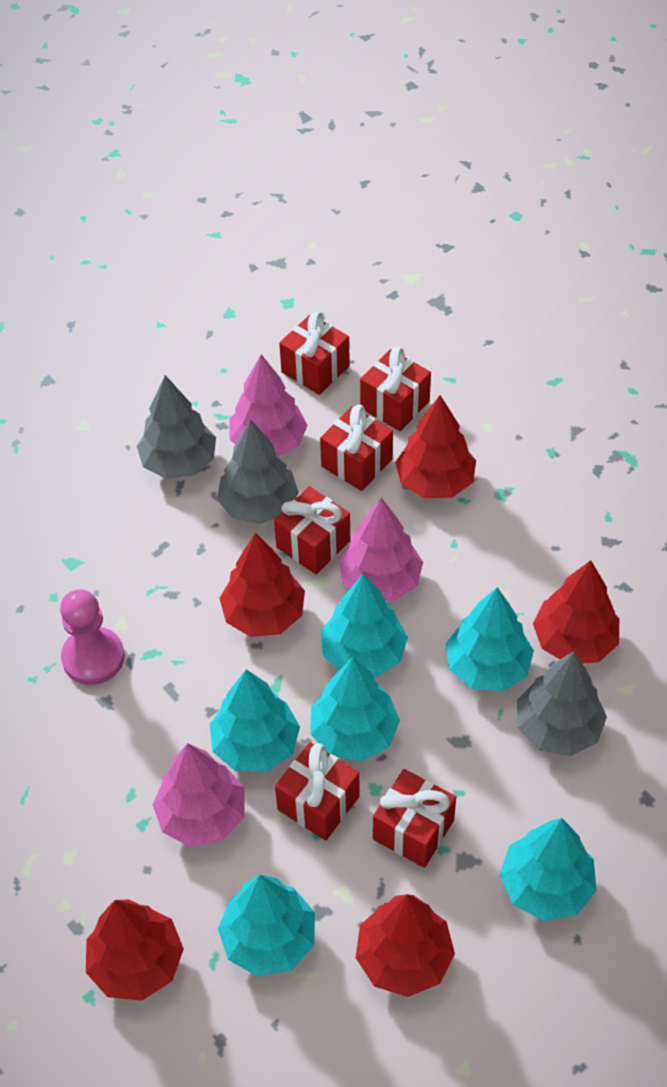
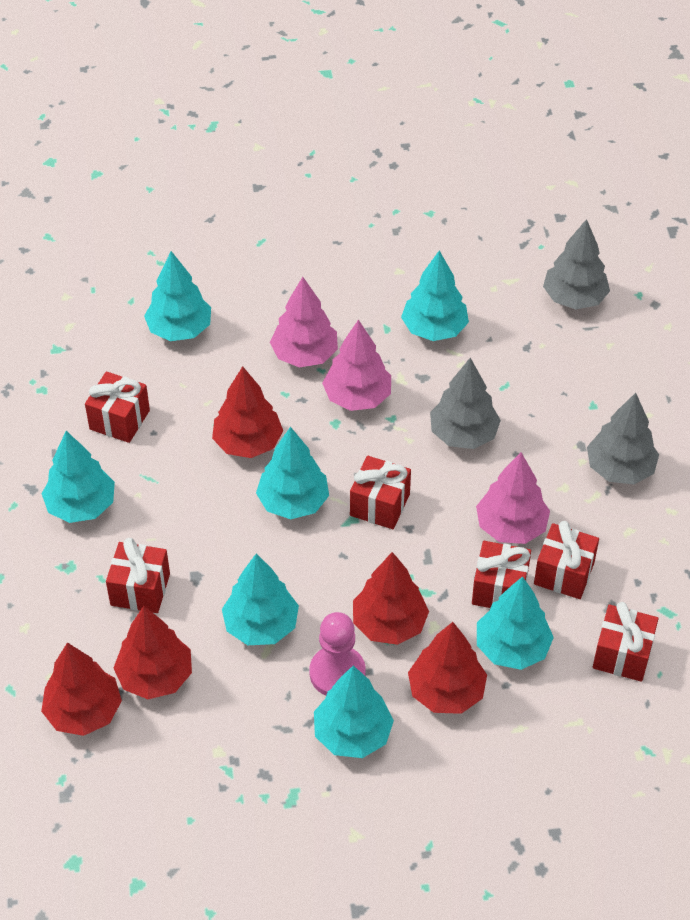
turquoise tree: [210,669,300,772] [218,875,315,976] [310,657,400,761] [321,574,408,678] [446,587,534,691] [500,818,597,921] = 6 -> [42,431,115,523] [144,251,211,341] [222,554,299,645] [256,427,329,519] [314,666,394,758] [401,251,469,341] [477,576,554,670] = 7

